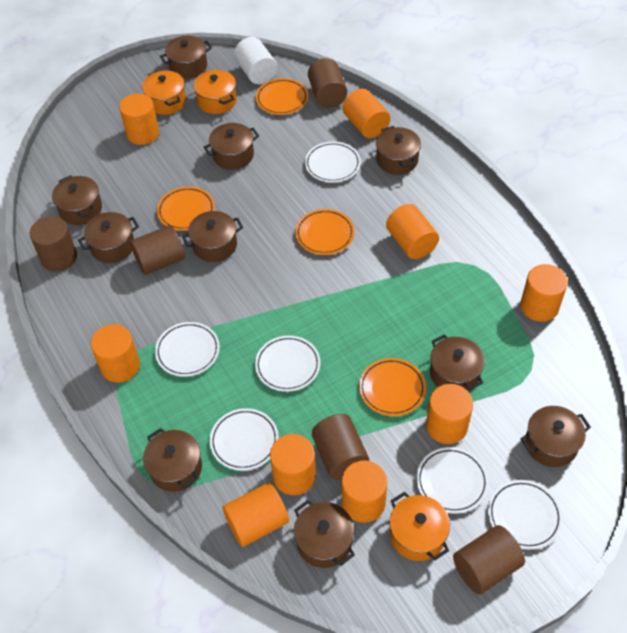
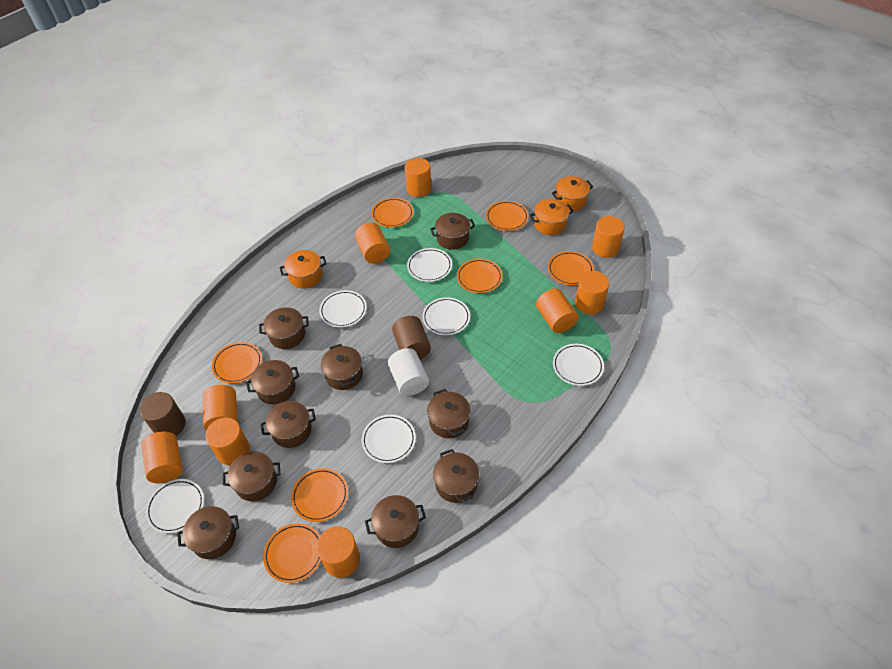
brown cylinder: [30,216,77,271] [130,225,185,275] [308,58,347,108] [312,414,369,480] [453,525,525,594] = 5 -> [140,392,185,436] [392,316,431,360] = 2
orange plate: [157,187,215,231] [256,78,308,115] [295,209,355,255] [359,358,426,416] = 4 -> [212,342,262,383] [263,523,321,583] [291,468,348,522] [372,198,414,227] [457,259,503,293] [486,201,529,231] [548,251,594,285] = 7

